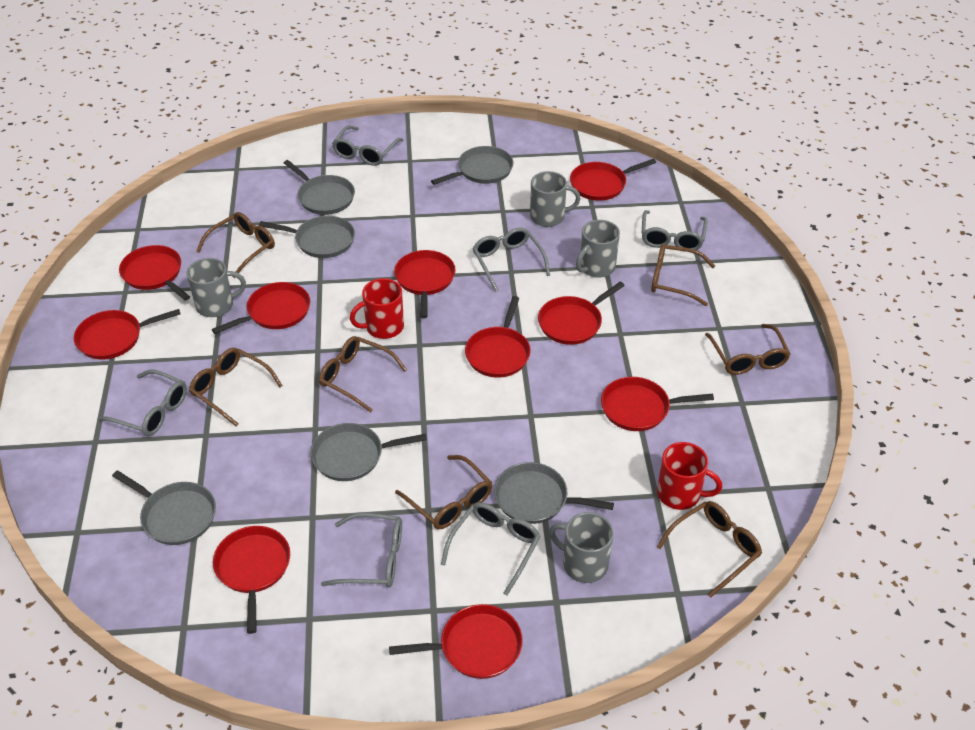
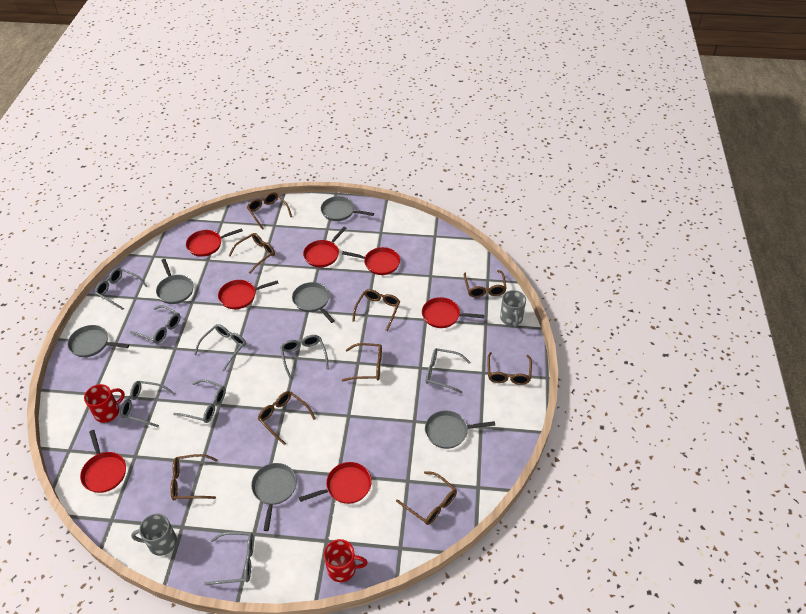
brown glasses: [189,348,283,426] [196,212,275,278] [319,336,407,412] [395,455,492,529] [651,244,715,306] [657,501,762,598] [705,324,790,375] = 7 -> [170,454,218,501] [229,233,275,274] [247,192,292,230] [258,391,316,445] [342,343,382,381] [352,289,400,331] [396,471,457,525] [464,270,507,298] [487,352,532,385] = 9
grey glasses: [97,370,187,436] [321,513,402,587] [332,125,403,166] [441,502,541,596] [473,227,550,292] [642,210,708,250] = 6 -> [95,268,147,310] [120,381,175,427] [130,305,180,344] [173,380,226,423] [194,324,246,371] [204,532,254,585] [280,335,329,379] [426,348,470,394] = 8
grey mug: [187,258,246,317] [530,171,580,227] [549,512,614,583] [576,220,620,278] = 4 -> [131,513,177,556] [500,290,526,327] = 2
red pan: [74,309,180,360] [119,245,190,301] [212,282,310,334] [213,526,290,634] [389,604,523,679] [394,250,456,318] [465,296,531,378] [538,282,625,345] [570,159,656,201] [601,377,714,431] = 10 -> [80,430,126,493] [186,228,243,257] [218,280,279,309] [299,462,372,504] [303,227,347,267] [342,247,400,275] [422,297,485,328] = 7

